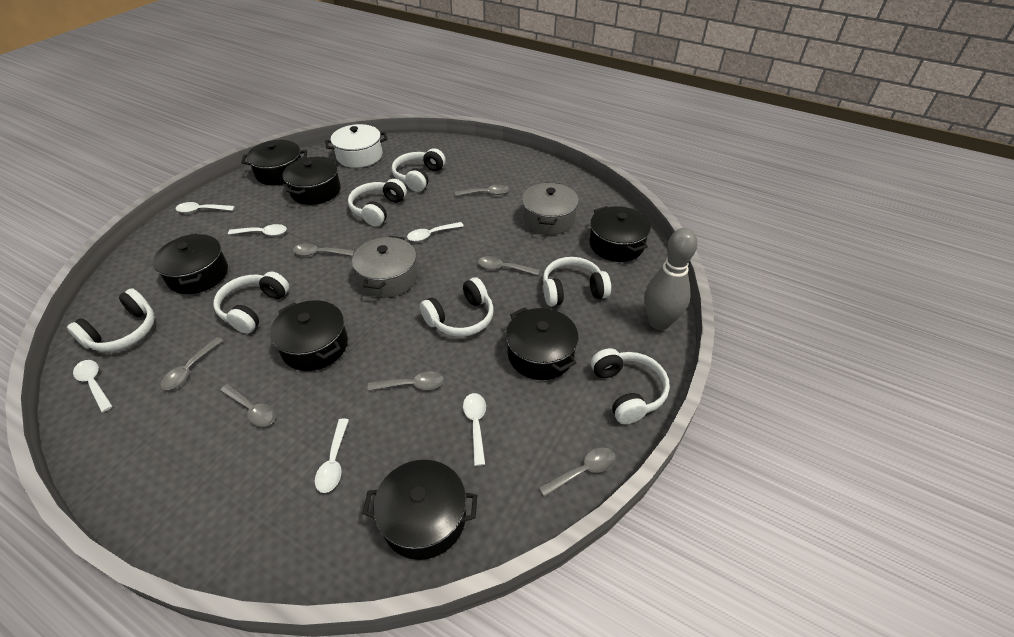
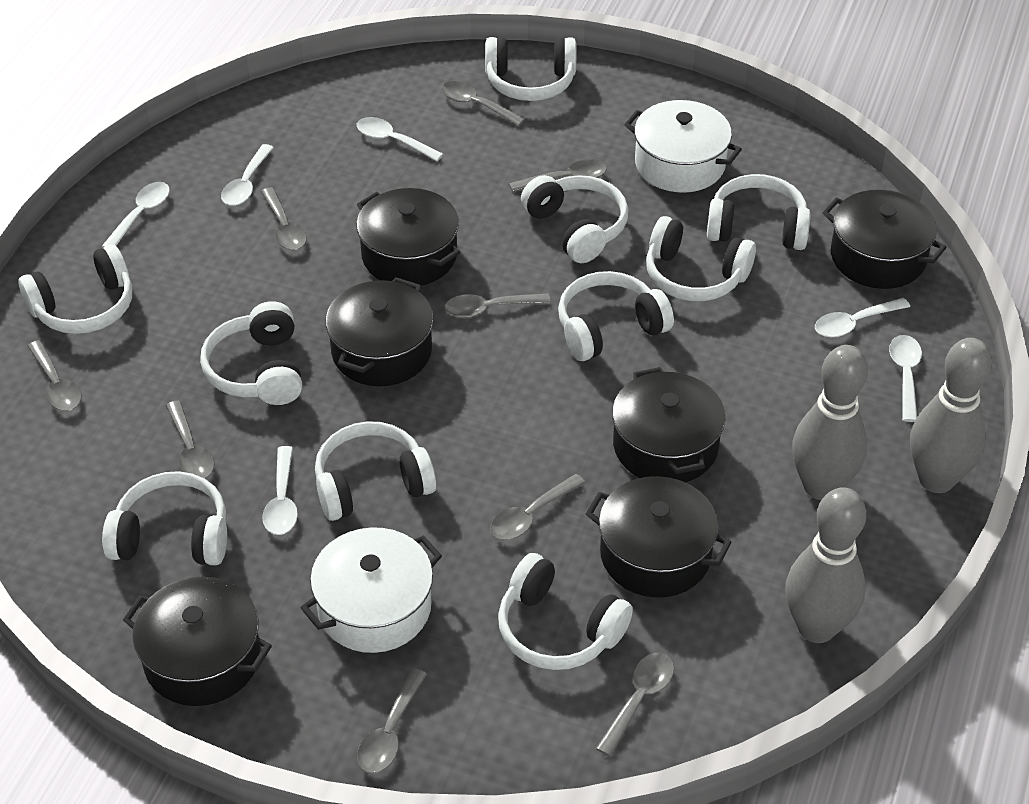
black pot: [153,233,228,294] [241,140,307,186] [270,300,348,371] [283,157,341,205] [363,460,477,560] [506,307,579,380] [589,206,651,262] = 7 -> [123,577,272,706] [325,278,434,386] [356,188,461,286] [586,476,732,598] [612,367,726,482] [822,190,947,289] = 6
grey bowling pin: [644,228,698,330] = 1 -> [785,487,866,643] [792,345,868,500] [910,338,992,493] = 3
grey pot: [352,236,417,298] [522,182,579,235] = 2 -> none = 0
grey spoon: [160,337,223,390] [220,384,276,427] [293,243,355,256] [368,372,444,391] [455,185,509,196] [478,256,540,275] [538,448,616,497] = 7 -> [28,340,82,411] [166,400,215,479] [261,187,307,250] [357,668,427,774] [441,81,525,126] [444,294,551,318] [490,474,586,540] [509,159,607,192] [596,653,674,757] = 9
white headphones: [67,288,155,352] [213,271,289,334] [348,179,407,226] [392,148,446,192] [420,277,494,337] [543,257,611,306] [591,348,670,424] = 7 -> [18,244,132,334] [102,471,227,565] [200,301,302,405] [315,421,436,521] [485,37,576,101] [498,553,633,670] [521,175,628,263] [558,271,674,361] [646,216,756,301] [707,174,811,250] = 10
white pot: [325,124,387,168] = 1 -> [301,527,442,653] [624,100,742,193] = 2

